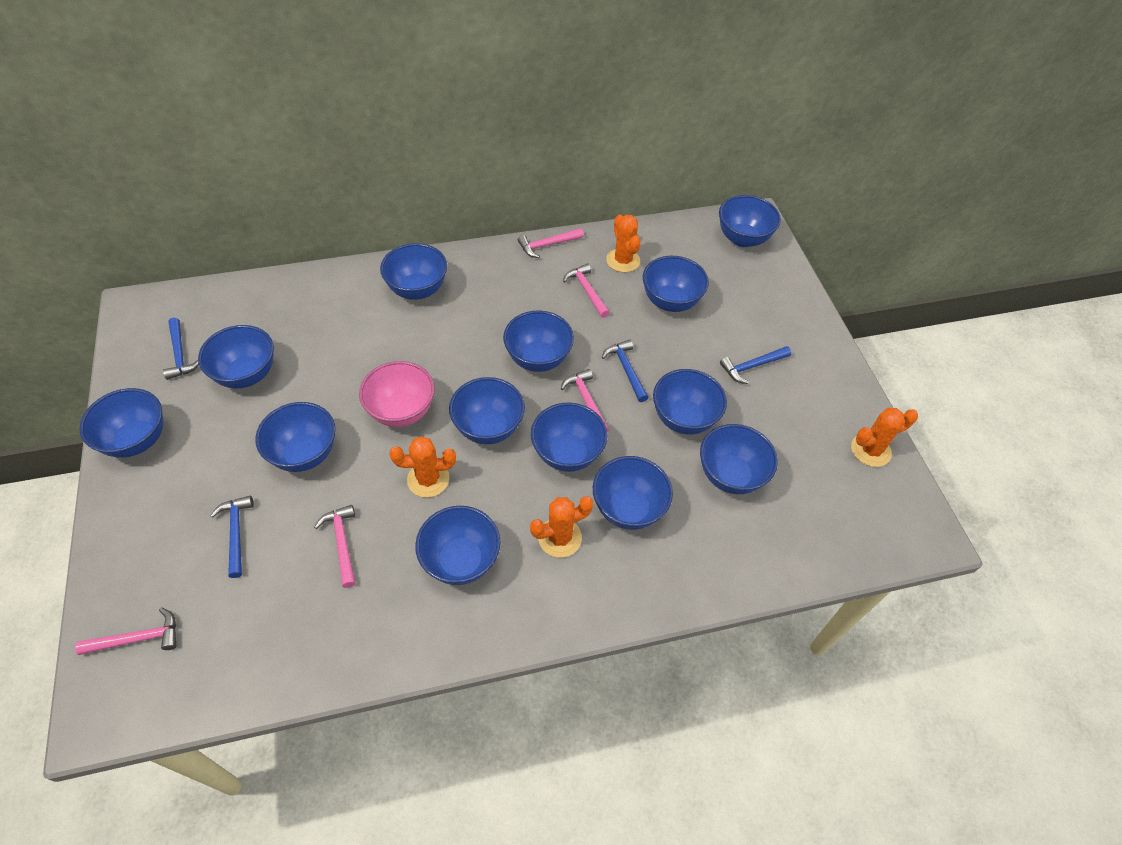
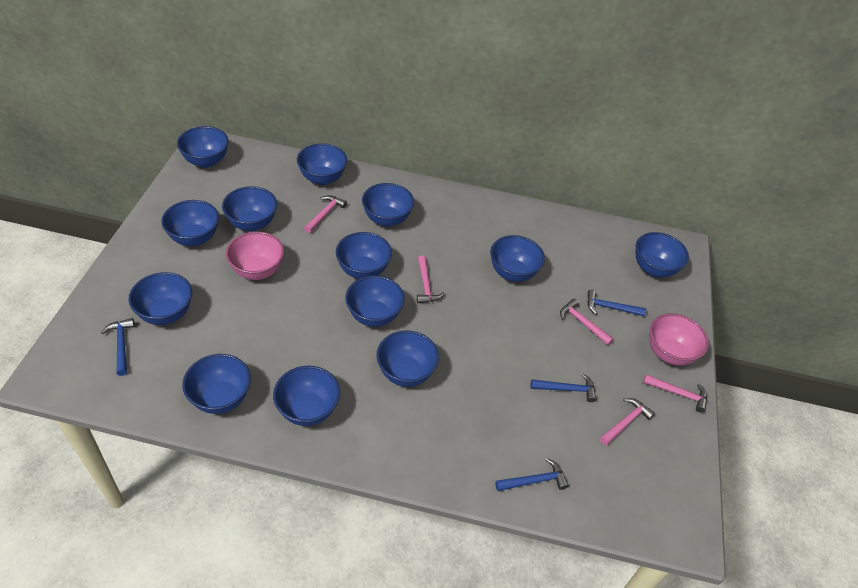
orange cactus: [389,436,456,497] [530,496,593,557] [606,214,641,272] [851,408,918,467] = 4 -> none = 0
pink bowl: [359,361,435,427] = 1 -> [226,232,284,280] [649,313,709,366] = 2

